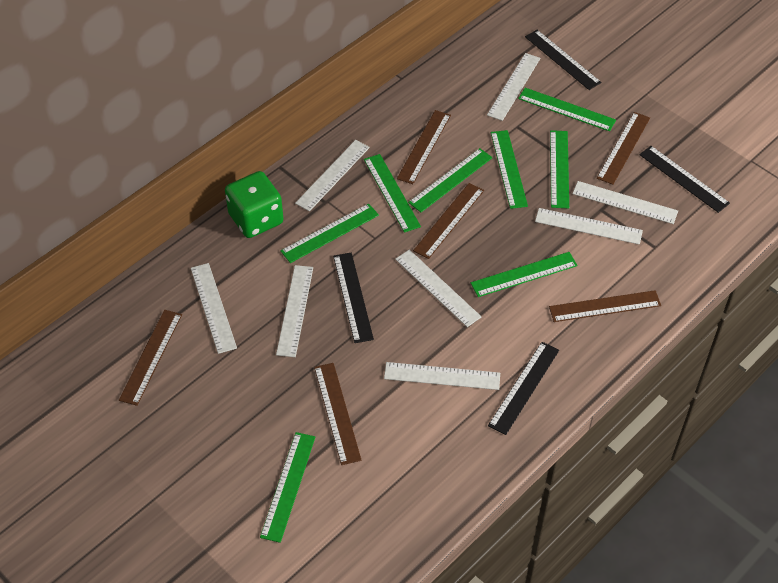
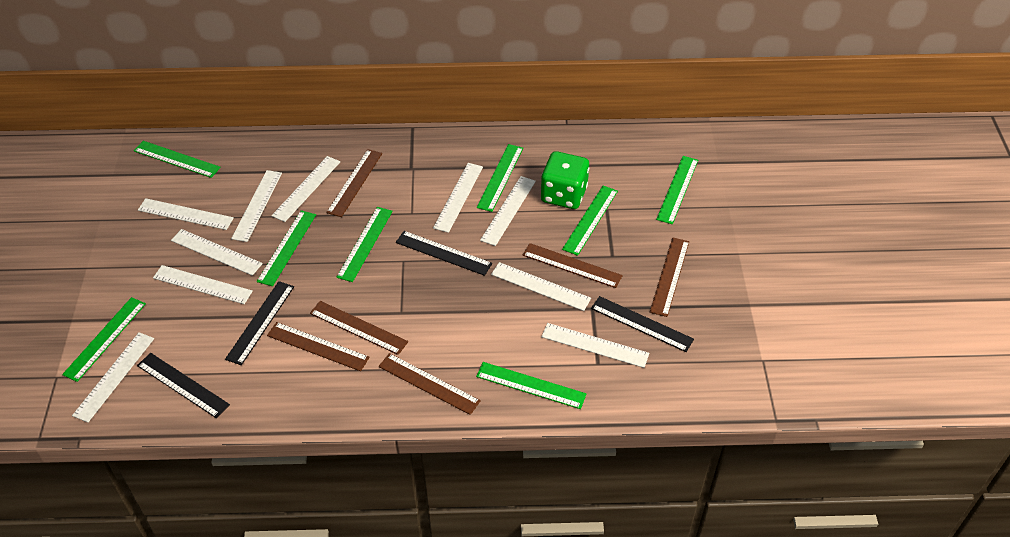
white ruler: [191,263,237,354] [276,265,313,357] [295,140,370,212] [384,362,500,390] [395,250,481,327] [487,53,541,121] [535,208,643,245] [572,181,678,224] = 8 -> [72,332,154,423] [138,198,234,230] [153,265,253,304] [171,229,263,276] [231,170,282,242] [271,156,340,222] [433,163,483,233] [480,176,536,246] [491,262,591,311] [541,323,649,368] = 10

